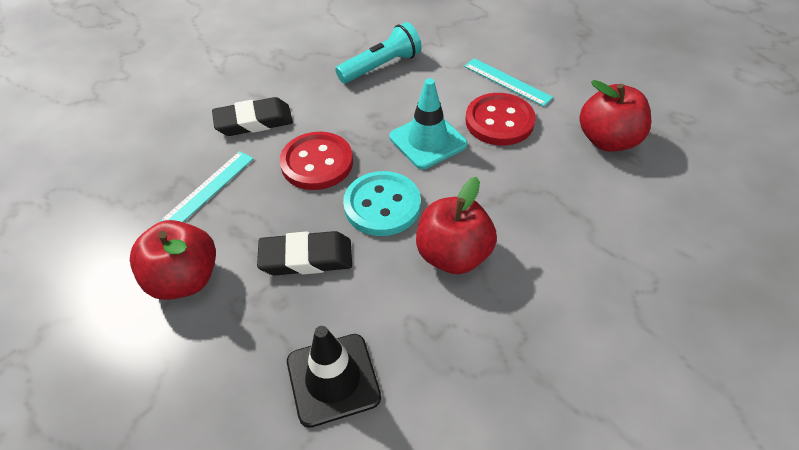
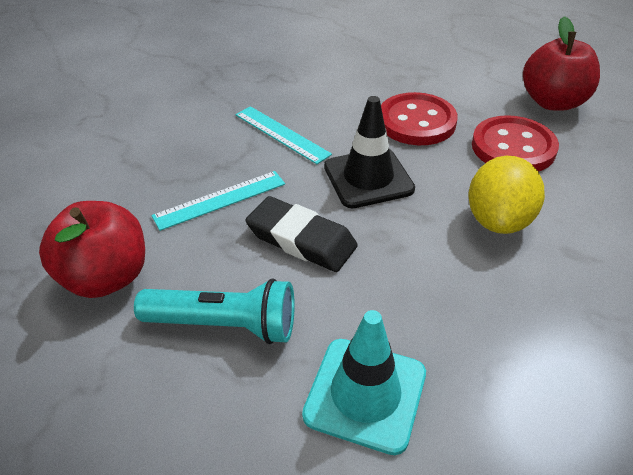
black eraser: [212,97,293,136] [257,231,352,276] = 2 -> [245,196,358,272] = 1
red apple: [130,220,216,300] [416,177,497,274] [579,80,652,151] = 3 -> [39,201,145,298] [523,16,600,111] = 2
turquoise button: [343,171,421,236] = 1 -> none = 0
yellow lemon: none = 0 -> [468,156,545,234] = 1

